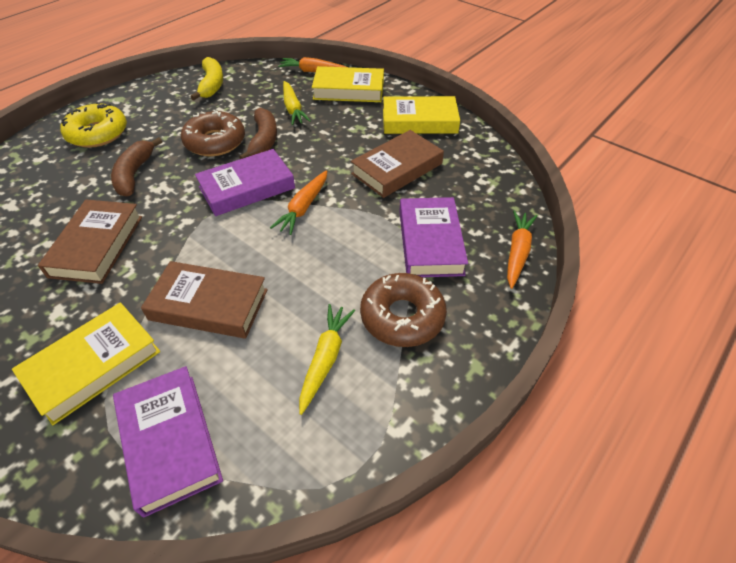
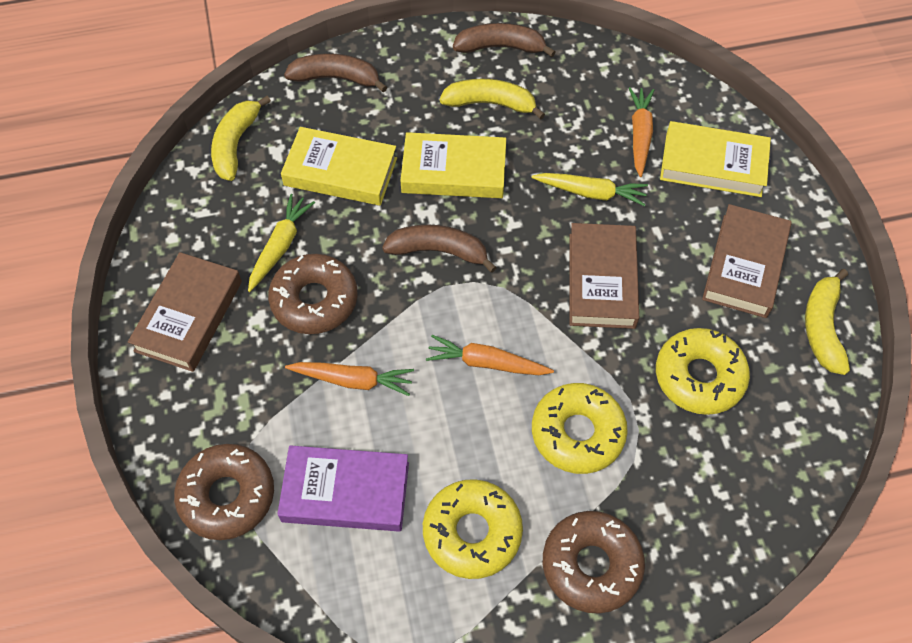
brown banana: [111,137,162,197] [239,108,277,159] = 2 -> [284,53,387,92] [382,225,497,273] [453,23,555,57] = 3
brown donut: [181,110,245,156] [360,273,447,347] = 2 -> [174,444,274,540] [268,254,358,334] [543,511,645,614] = 3
purple book: [113,366,223,518] [195,149,295,216] [399,197,468,277] = 3 -> [277,445,409,532] = 1
yellow banana: [191,57,223,100] = 1 -> [211,96,271,181] [440,79,545,119] [805,269,850,375] = 3
yellow donut: [60,102,127,148] = 1 -> [423,479,523,579] [532,383,628,474] [656,328,750,415] = 3

